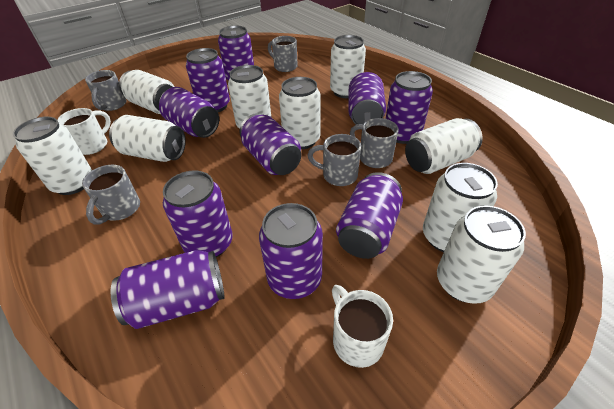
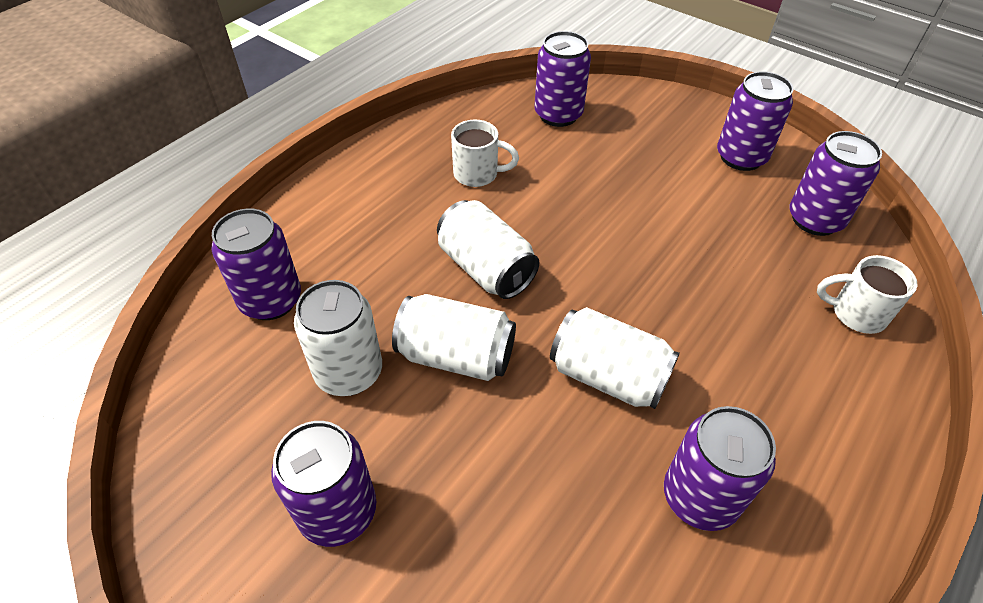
grey mug: [82,165,140,225] [85,70,127,111] [268,36,298,72] [307,134,361,186] [350,118,399,168] = 5 -> none = 0
purple can: [111,250,225,329] [159,87,219,138] [163,170,233,257] [186,48,230,112] [218,25,254,80] [240,113,301,175] [259,203,323,299] [336,172,403,259] [348,72,386,125] [386,71,433,144] = 10 -> [211,208,301,320] [271,421,376,547] [534,31,591,127] [664,406,776,531] [717,71,794,171] [790,131,882,236] = 6
white can: [13,117,92,195] [109,115,186,162] [119,70,174,114] [228,65,271,129] [279,77,321,149] [330,35,366,98] [405,118,483,174] [423,163,498,252] [437,205,526,304] = 9 -> [294,280,382,396] [392,294,516,381] [437,200,539,299] [550,307,680,409] = 4

